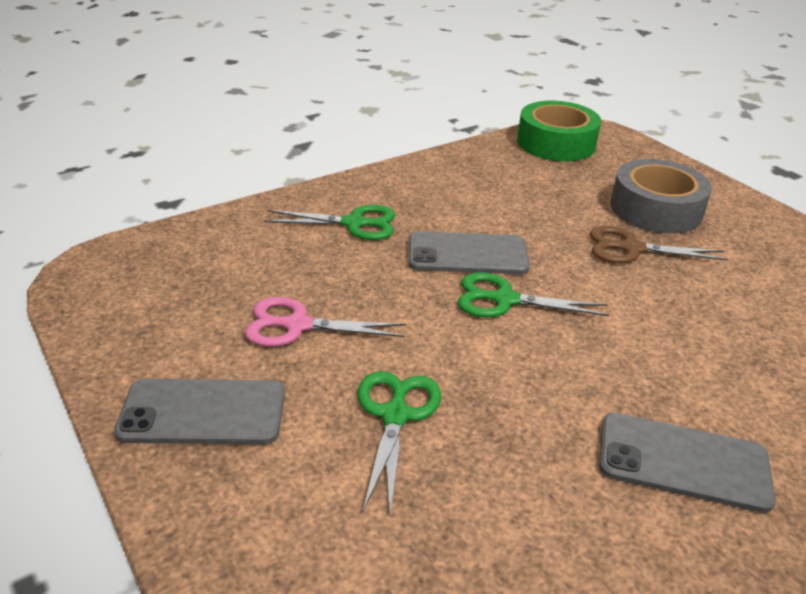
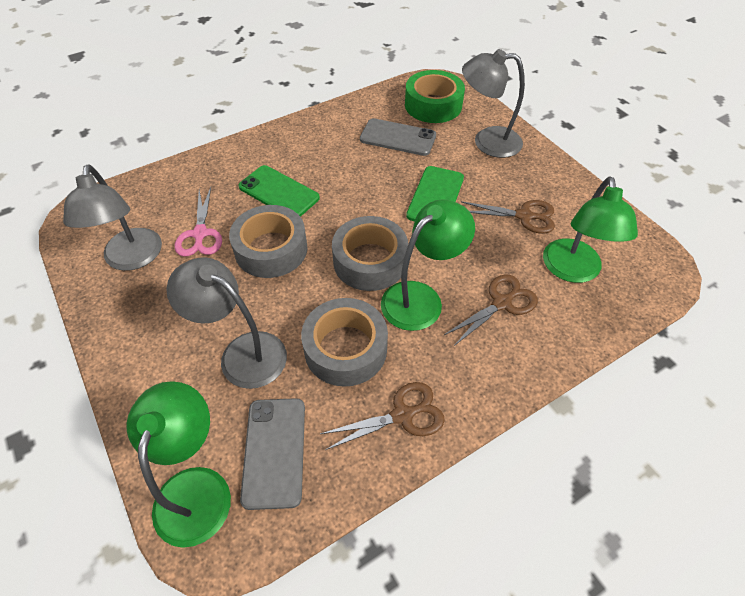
brown scissors: [590,226,729,263] = 1 -> [320,382,445,450] [444,274,538,346] [462,200,555,234] = 3
green lamp: none = 0 -> [127,381,231,548] [381,199,475,331] [543,176,638,283] = 3
green phone: none = 0 -> [238,165,320,217] [406,166,464,221] = 2
green scissors: [264,205,395,240] [358,371,441,515] [458,272,609,317] = 3 -> none = 0
grey lamp: none = 0 -> [63,164,162,271] [166,258,287,389] [462,49,525,158] = 3
grey phone: [114,379,285,444] [409,231,530,274] [599,413,776,513] = 3 -> [240,398,305,510] [360,118,436,156] = 2
grey tape: [610,159,712,233] = 1 -> [229,205,308,278] [301,298,388,387] [332,216,408,291] = 3

